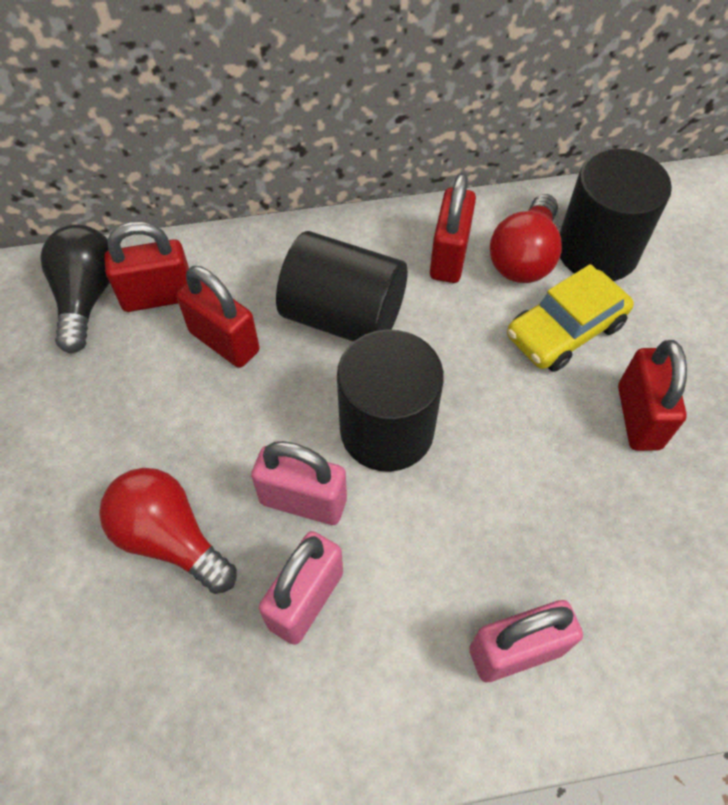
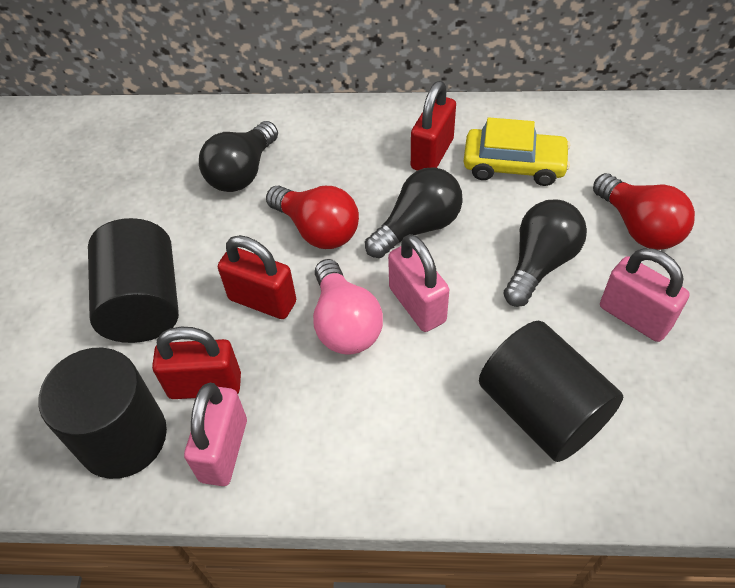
black light bulb: [40,224,110,353] = 1 -> [199,121,278,192] [365,167,463,258] [503,200,587,307] = 3
pink light bulb: none = 0 -> [313,259,383,355] = 1
red padlock: [104,222,189,312] [177,266,260,368] [430,173,476,283] [618,340,687,451] = 4 -> [152,327,241,399] [218,235,296,319] [411,81,456,171] = 3

